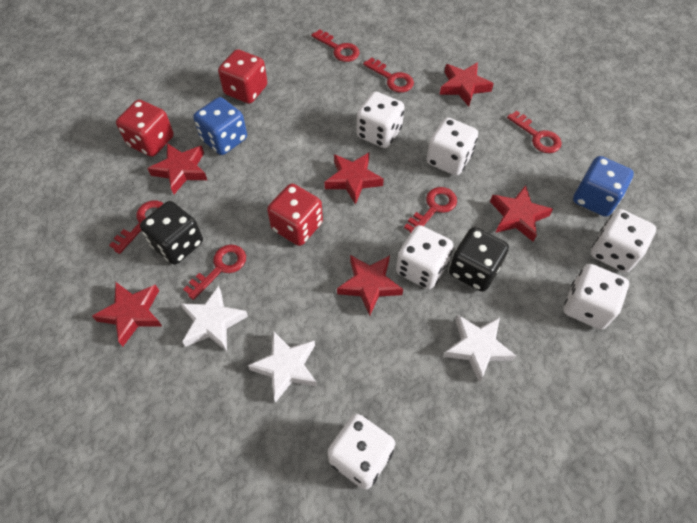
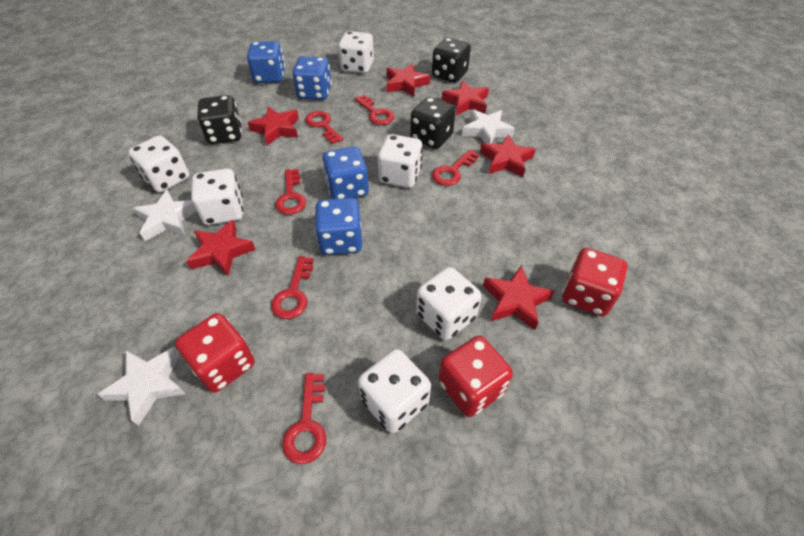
black dice: [140,201,203,265] [449,227,509,292] = 2 -> [197,95,242,144] [410,97,456,149] [432,38,471,82] = 3
blue dice: [193,97,247,155] [573,156,634,217] = 2 -> [247,41,285,83] [292,56,332,100] [315,198,362,255] [322,146,369,199] = 4

